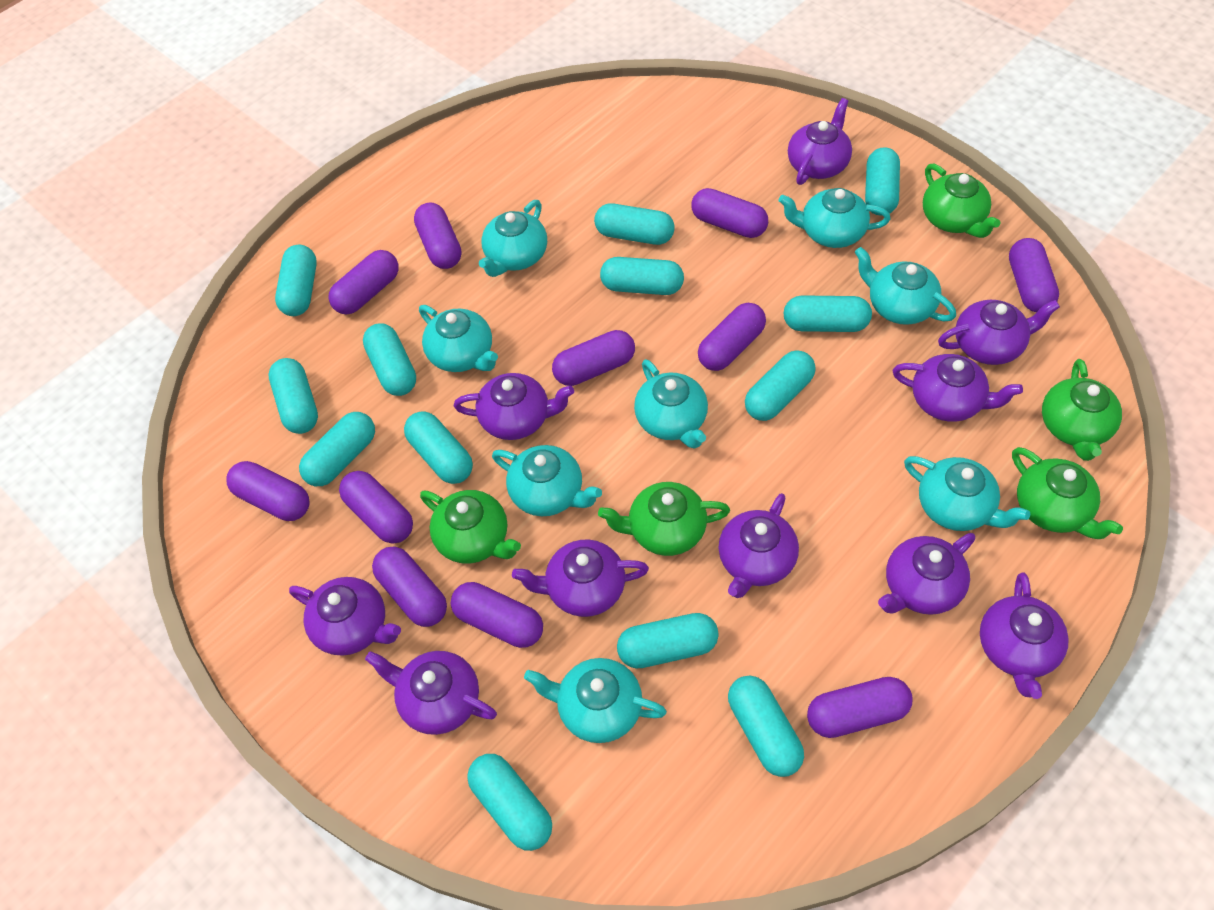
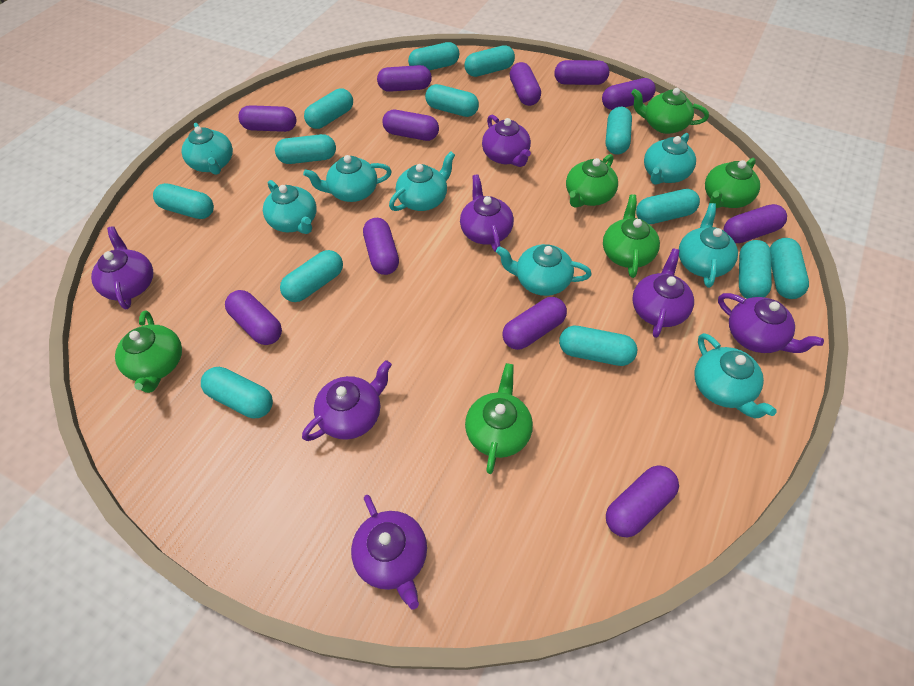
green teapot: [420,490,521,564] [598,482,730,556] [923,164,1000,238] [1012,447,1123,539] [1042,359,1122,461] = 5 -> [115,310,182,393] [465,363,533,474] [566,154,618,208] [603,194,660,278] [631,88,709,134] [705,158,760,208] = 6
purple teapot: [289,577,401,656] [365,651,497,735] [454,373,574,440] [512,540,649,617] [719,493,799,598] [788,98,852,185] [878,533,975,615] [893,354,1023,422] [938,300,1060,365] [980,572,1069,699] = 10 -> [91,226,153,310] [302,360,392,441] [351,495,427,609] [460,174,514,252] [482,115,531,167] [632,249,694,338] [718,293,824,353] = 7

